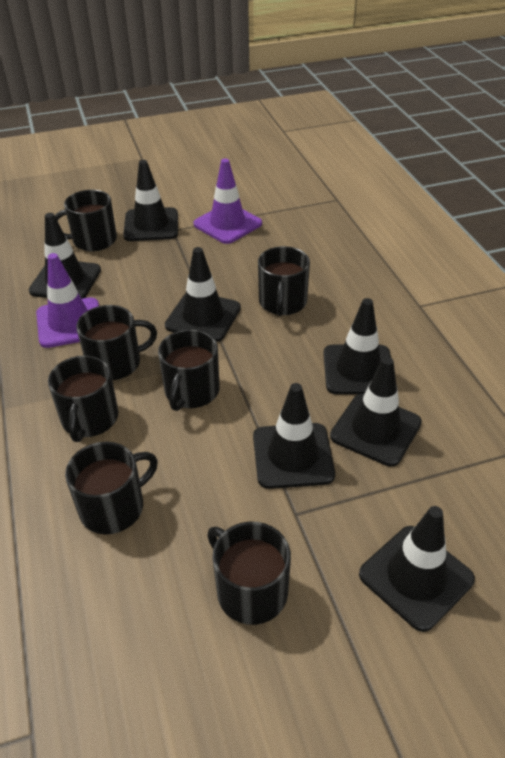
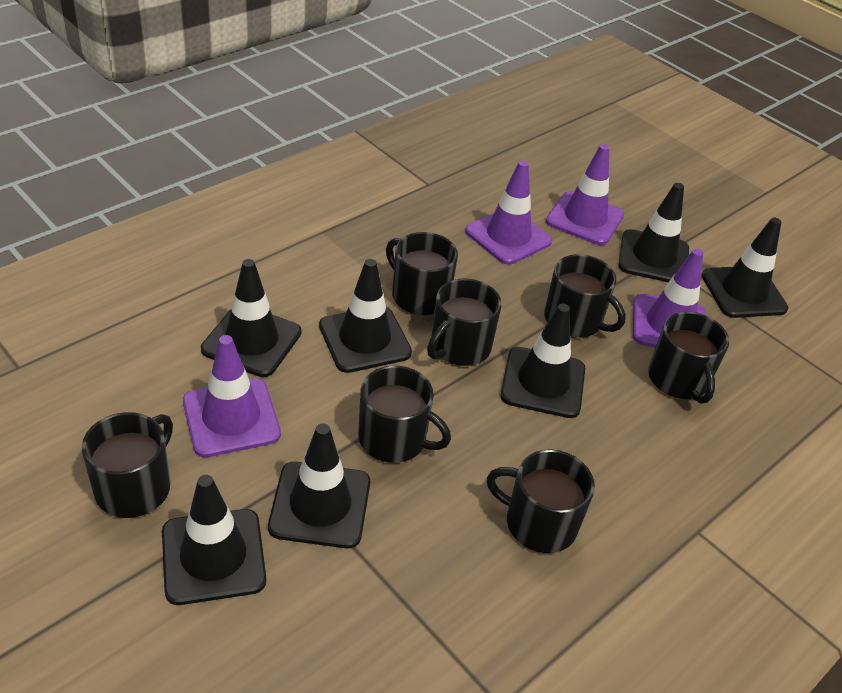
purple traffic cone: [36,253,99,348] [193,159,262,244] = 2 -> [183,335,281,457] [465,160,552,265] [546,144,624,245] [633,249,706,348] = 4

